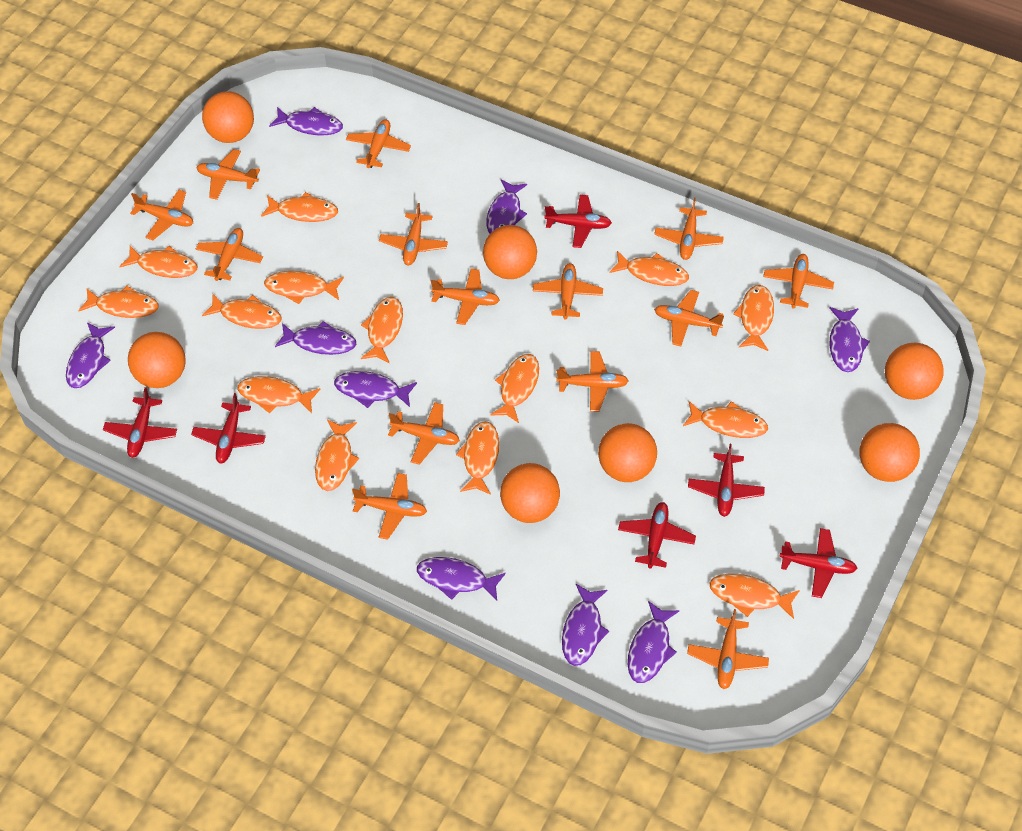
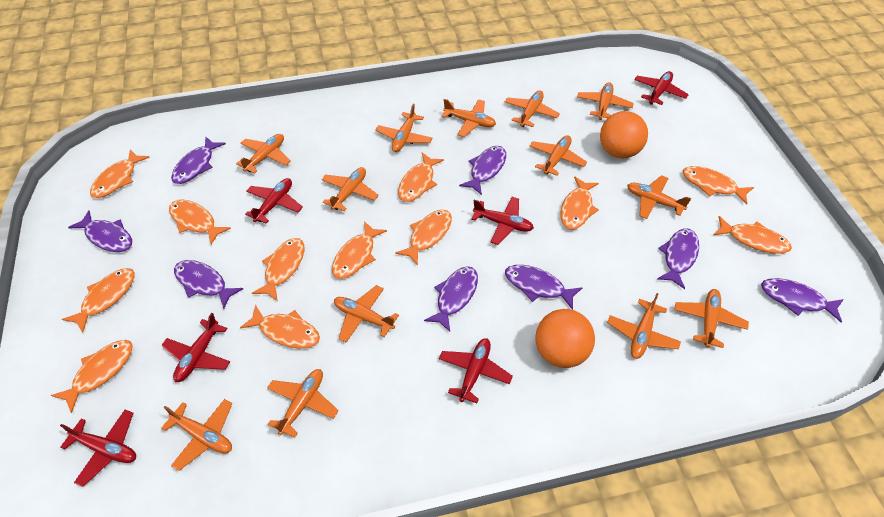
orange ball: [128,332,186,388] [202,91,254,143] [483,225,537,279] [500,463,560,523] [598,423,657,482] [859,423,920,482] [885,343,944,400] = 7 -> [535,309,595,368] [600,111,648,158] = 2
orange fish: [78,286,159,318] [119,246,197,278] [202,294,282,329] [238,376,320,413] [261,192,338,222] [264,271,344,304] [315,420,359,491] [361,297,403,363] [456,421,499,495] [490,354,539,423] [609,251,689,286] [683,401,768,438] [709,573,800,619] [733,285,774,351] = 14 -> [51,340,133,413] [62,268,135,333] [90,150,150,198] [169,200,231,244] [240,305,320,349] [252,238,304,302] [332,221,387,279] [395,209,452,266] [398,153,444,202] [561,176,599,229] [683,166,754,204] [714,216,792,254] = 12
orange plane: [130,190,193,240] [196,149,260,200] [196,228,263,281] [346,119,411,168] [352,473,427,540] [379,203,448,265] [388,402,460,465] [431,268,500,325] [533,263,603,320] [556,351,628,412] [654,198,724,260] [654,290,724,346] [687,609,769,689] [763,254,834,309] = 14 -> [161,399,232,471] [236,134,291,173] [267,369,339,438] [321,167,379,211] [334,285,399,343] [376,104,432,152] [441,99,496,137] [505,90,560,127] [530,135,587,176] [577,82,634,120] [607,293,681,359] [627,175,691,219] [674,289,749,348] = 13
purple fish: [66,322,115,388] [269,107,343,135] [275,321,356,355] [334,371,417,408] [417,557,506,601] [486,179,527,233] [562,584,609,666] [628,601,679,683] [829,307,870,372] = 9 -> [68,210,132,252] [171,136,226,184] [174,260,243,309] [424,266,478,332] [459,146,506,195] [505,265,583,310] [657,228,699,289] [761,278,844,322] = 8

